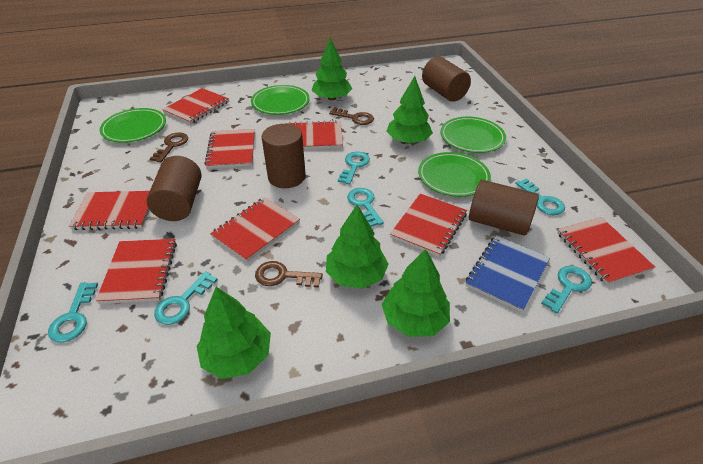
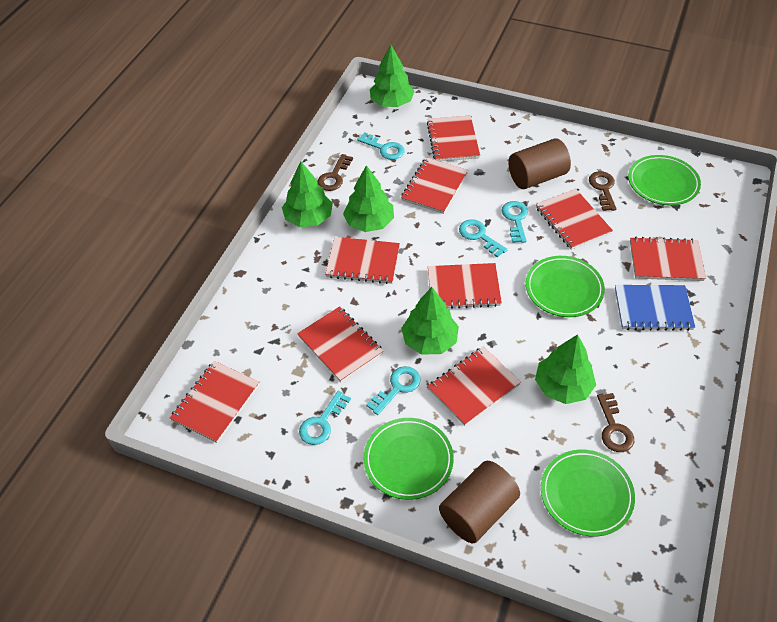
brown cylinder: [147,156,201,221] [262,124,306,188] [422,57,471,102] [469,180,539,236] = 4 -> [439,461,520,543] [509,139,571,189] = 2
red notebook: [69,191,150,230] [96,239,177,304] [162,88,229,124] [204,129,255,169] [210,197,300,262] [285,121,343,149] [390,194,467,257] [557,217,655,285] = 8 -> [170,361,259,443] [297,306,383,382] [325,237,400,284] [401,157,468,214] [427,115,480,162] [428,263,502,309] [428,347,521,426] [536,189,613,250] [630,237,706,281] = 9
turquoise key: [48,282,98,342] [154,271,218,325] [338,152,370,184] [347,188,384,227] [515,179,565,215] [541,266,592,313] = 6 -> [299,391,351,445] [357,132,404,160] [366,366,421,415] [459,219,508,258] [502,201,528,243] = 5

